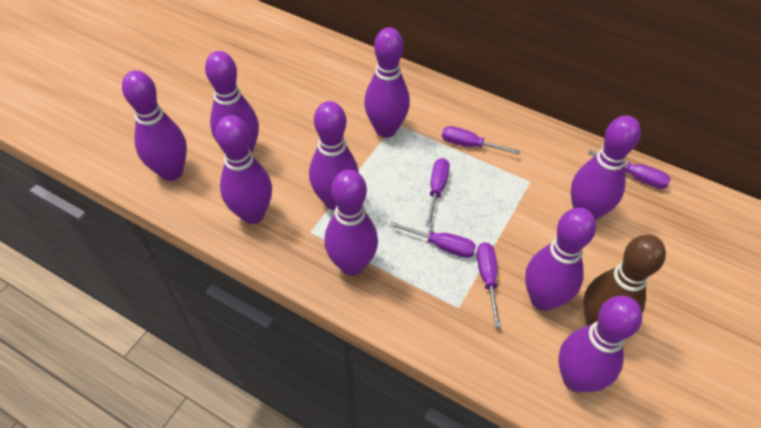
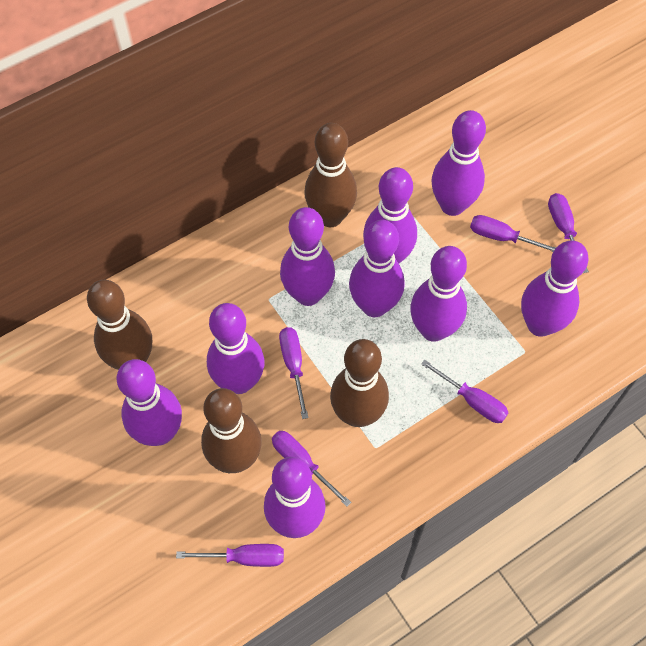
brown bowling pin: [583,235,666,326] = 1 -> [87,280,152,370] [201,388,262,473] [304,123,357,227] [330,339,389,427] = 4
purple screwdriver: [390,221,476,258] [425,158,450,227] [442,126,520,155] [477,242,501,327] [588,150,671,189] = 5 -> [176,544,284,567] [272,431,351,507] [279,327,309,419] [421,360,508,423] [470,215,556,252] [548,193,589,273] = 6

